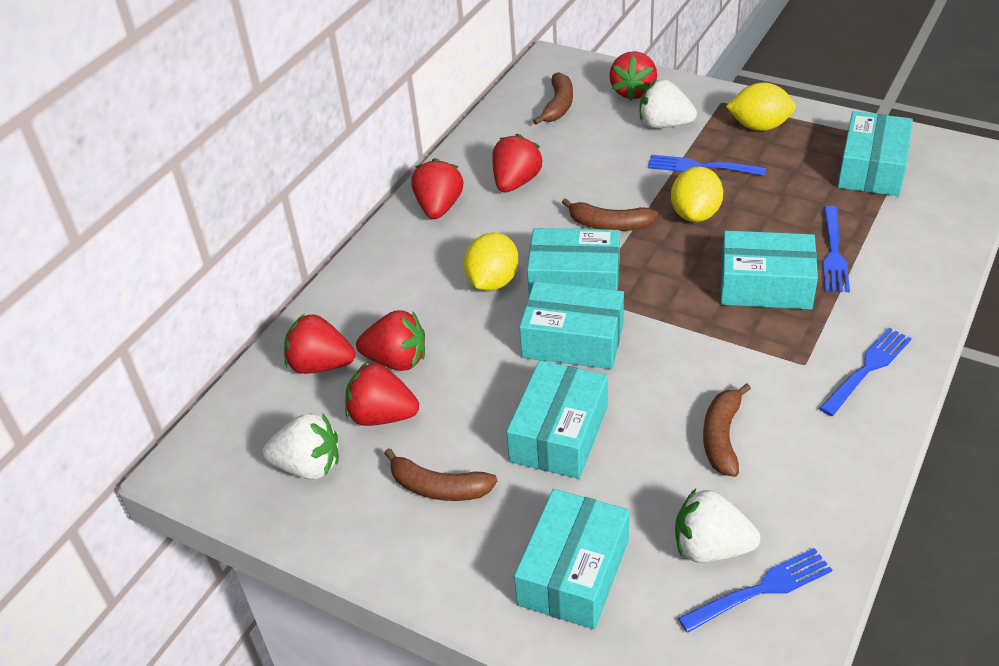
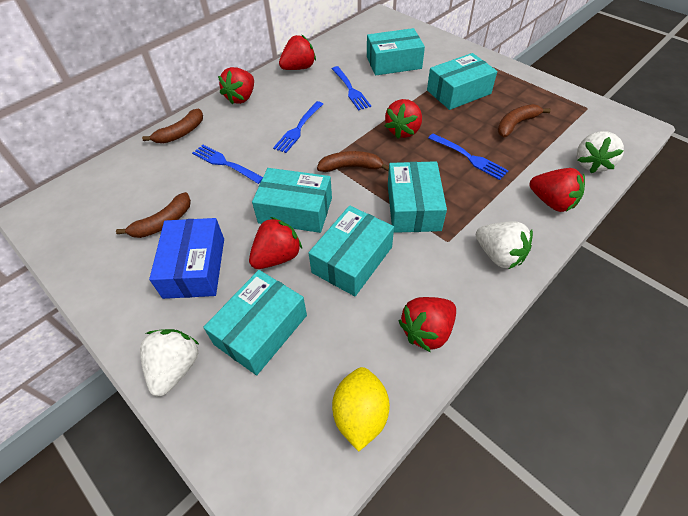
blue box: none = 0 -> [149,218,224,299] = 1
yellow lemon: [464,233,519,291] [671,167,723,222] [726,82,796,131] = 3 -> [332,367,390,452] = 1

